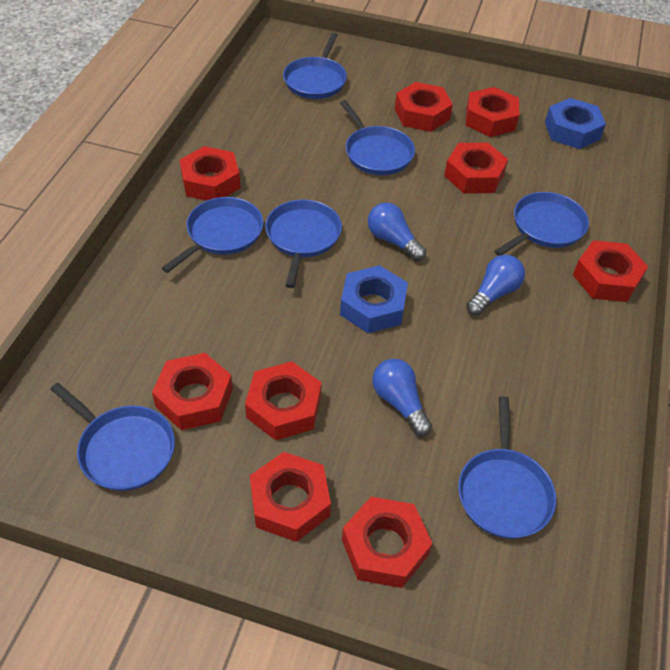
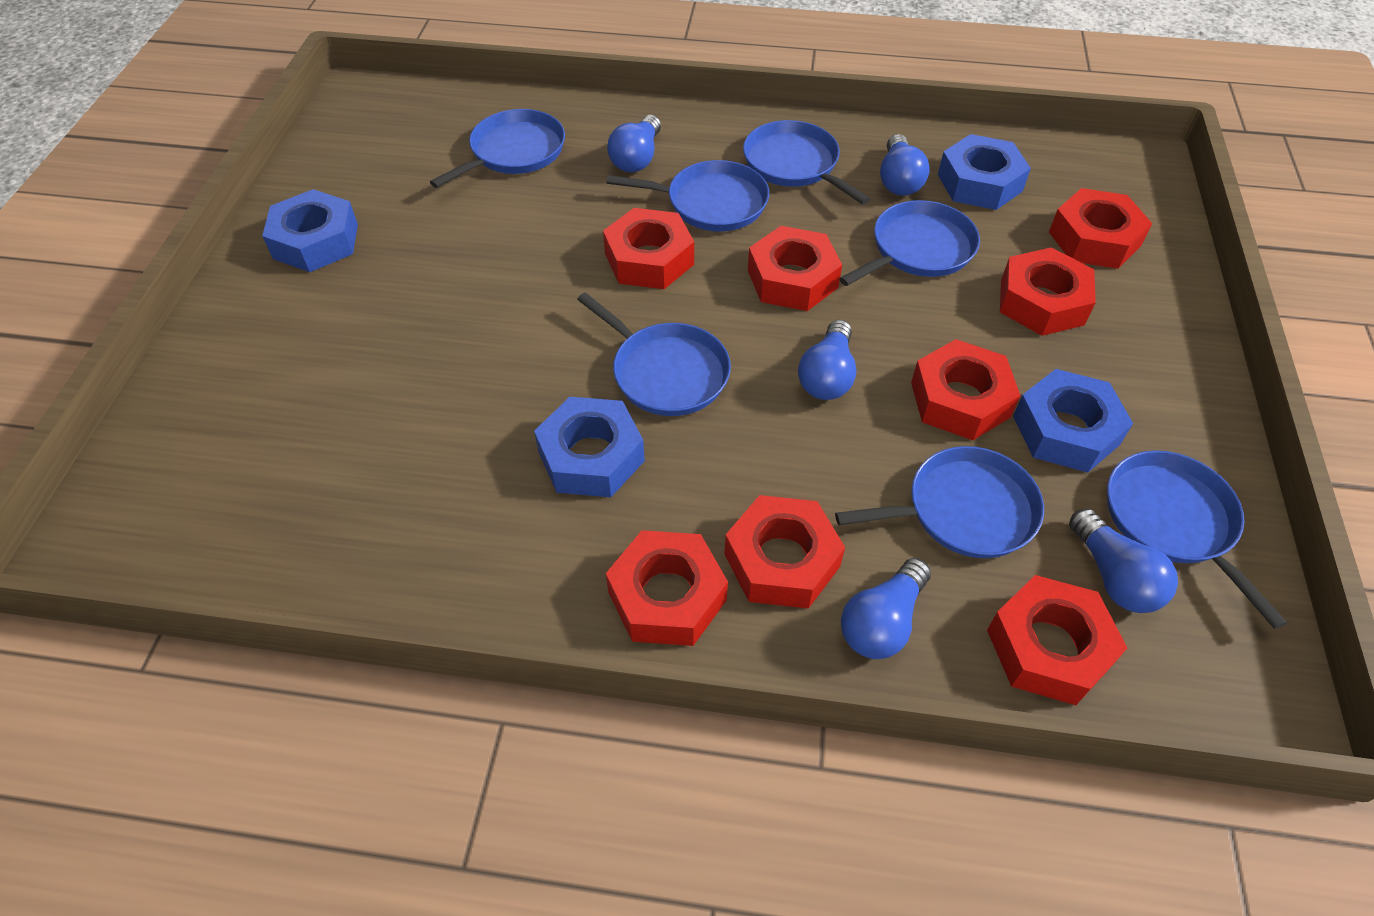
blue light bulb: [368,202,426,261] [372,359,432,436] [466,255,525,316] = 3 -> [607,115,661,172] [798,320,856,400] [841,558,931,659] [880,134,930,196] [1069,508,1178,613] = 5
blue nut: [340,265,408,333] [545,98,606,149] = 2 -> [262,189,358,272] [534,397,645,497] [938,134,1031,210] [1013,369,1133,473] = 4
red nut: [152,353,233,430] [180,146,241,201] [245,361,322,441] [250,452,331,542] [342,497,432,588] [395,82,453,132] [444,143,508,194] [466,87,519,137] [573,240,648,302] = 9 -> [603,208,694,289] [606,530,728,646] [724,495,845,609] [748,226,842,311] [911,339,1021,440] [987,575,1127,705] [1000,247,1096,336] [1049,188,1152,269] = 8

